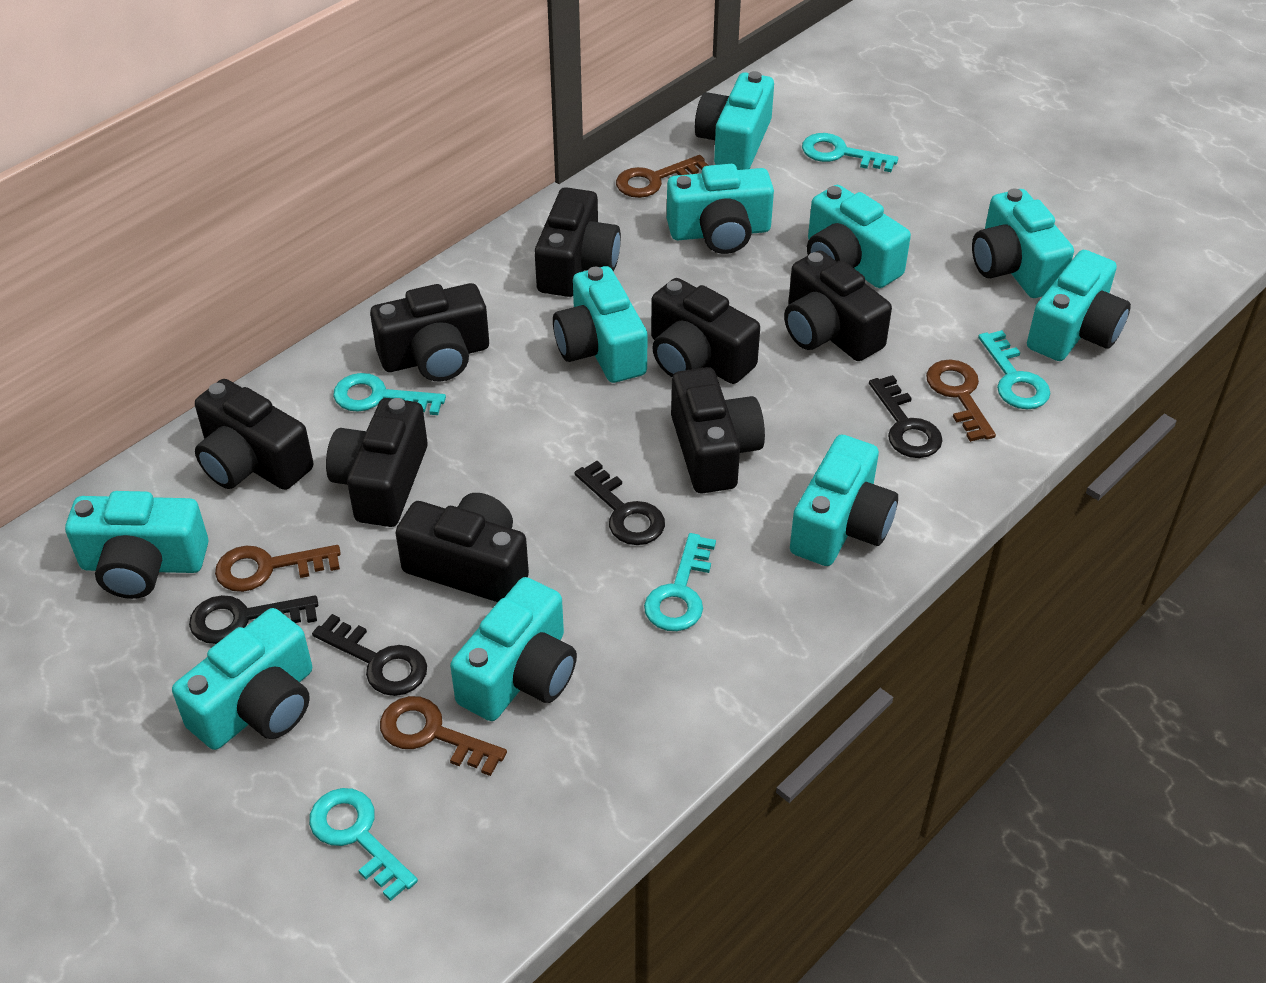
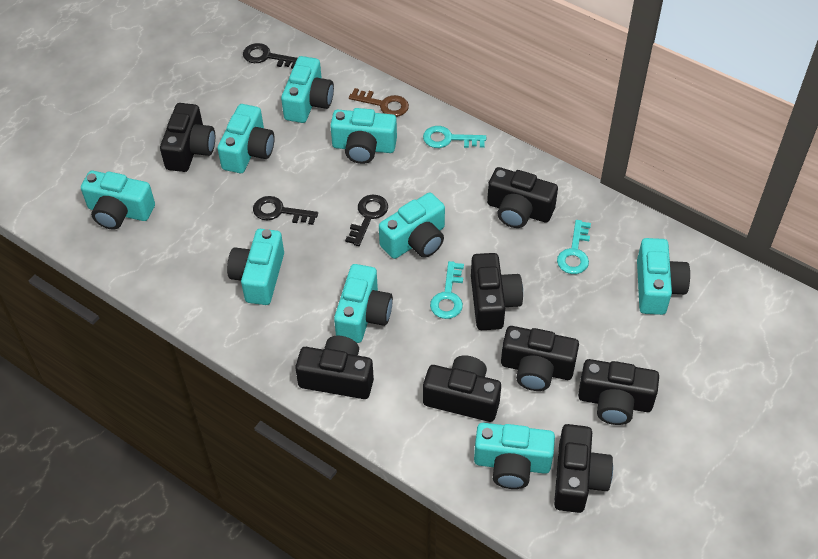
black key: [189,595,318,644] [312,614,427,696] [574,461,665,545] [869,375,943,458] = 4 -> [243,43,297,69] [253,196,318,225] [345,195,388,246] = 3
brown key: [215,545,341,592] [380,696,507,776] [616,155,709,198] [926,359,996,442] = 4 -> [349,88,409,117] = 1
turquoise camera: [65,491,208,599] [172,608,312,750] [450,577,577,721] [553,266,647,383] [667,164,774,254] [695,71,774,170] [790,434,898,566] [807,185,911,288] [972,188,1074,298] [1027,250,1131,361] = 10 -> [81,171,155,230] [217,104,275,173] [227,229,284,305] [281,56,334,123] [330,108,397,164] [334,264,393,343] [379,193,445,259] [474,423,555,489] [637,238,690,315] = 9
turquoise key: [309,788,418,901] [333,373,446,415] [644,533,716,631] [802,133,898,172] [978,330,1050,409] = 5 -> [423,126,486,148] [430,261,464,319] [557,220,591,274] = 3

